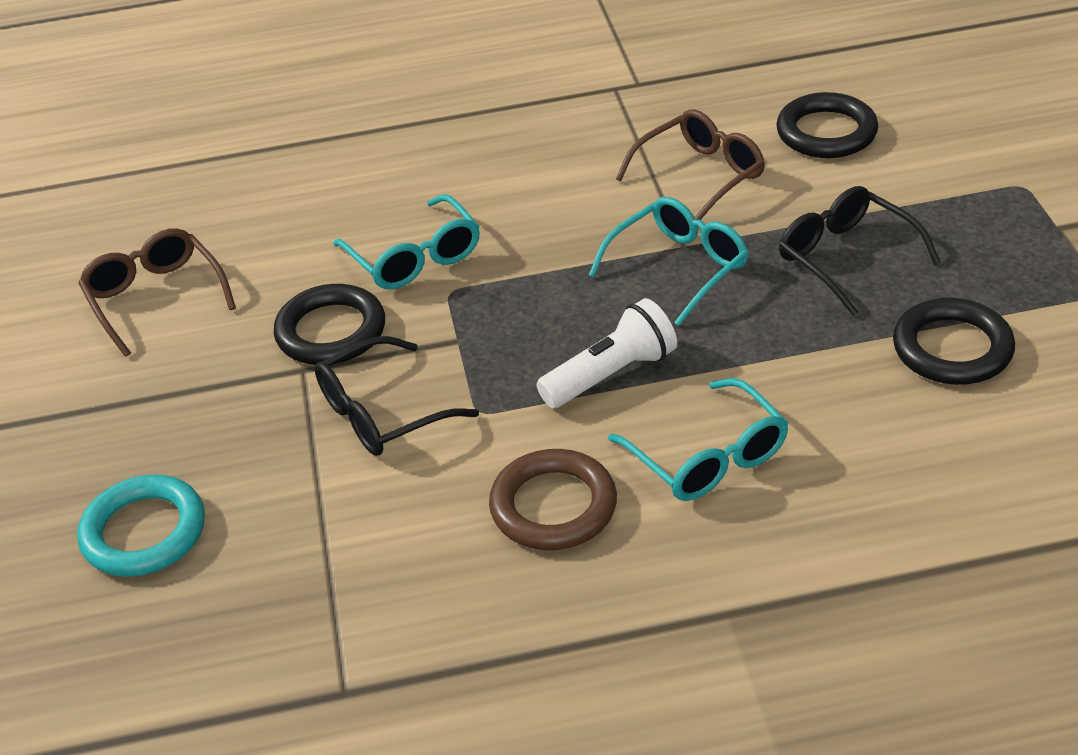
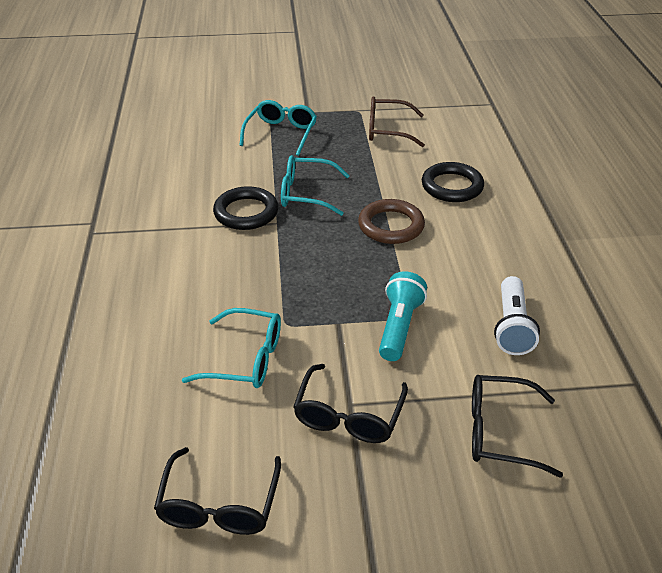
black glasses: [314,336,479,456] [779,186,941,316] = 2 -> [154,447,281,535] [293,364,408,443] [472,375,563,478] = 3
black ring: [274,284,385,365] [776,92,878,158] [893,298,1015,385] = 3 -> [213,186,278,230] [422,162,484,202] = 2
brown glasses: [78,228,236,357] [616,110,765,220] = 2 -> [369,96,425,147] = 1
turquoise flashlight: none = 0 -> [379,271,427,361] = 1
turquoise ring: [77,475,205,577] = 1 -> none = 0

